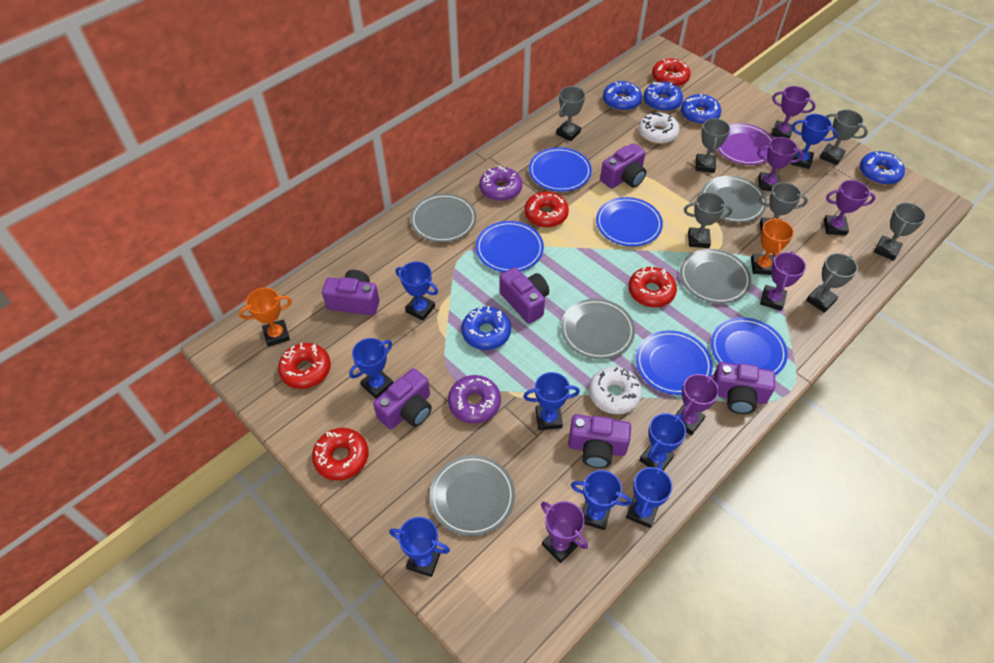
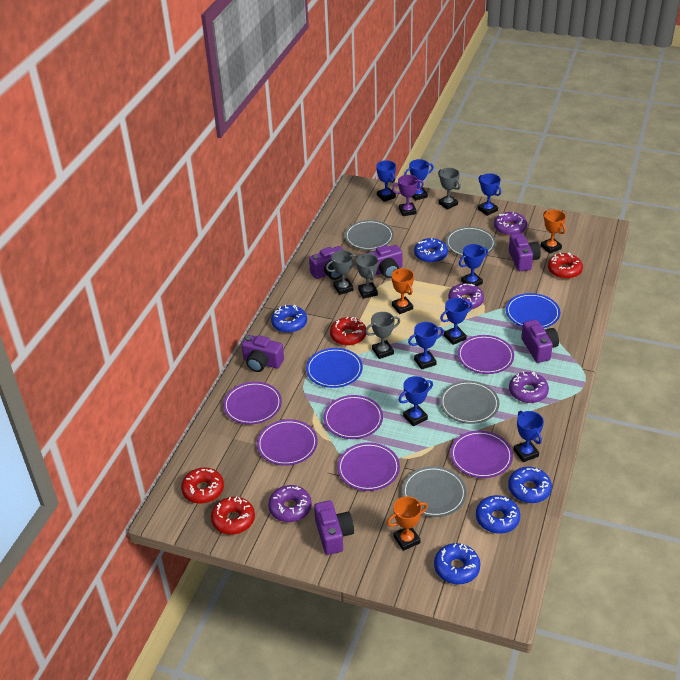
blue plate: [476,221,544,272] [529,147,592,192] [596,197,663,246] [636,330,713,395] [711,317,788,375] = 5 -> [306,348,363,388] [506,293,560,328] = 2
grey plate: [410,194,476,242] [430,455,515,536] [561,299,635,359] [680,249,751,304] [701,176,767,223] = 5 -> [345,220,394,250] [402,466,467,517] [440,381,499,424] [446,227,496,256] = 4
grey trophy: [556,86,585,141] [684,192,732,248] [696,118,730,173] [759,182,808,231] [806,253,858,313] [819,109,868,165] [874,203,926,261] = 7 -> [326,250,358,295] [356,254,378,299] [365,312,400,359] [438,168,461,210] = 4
orange trophy: [239,288,292,347] [751,217,794,275] = 2 -> [387,496,428,551] [391,268,414,314] [541,210,566,254] = 3
purple donut: [448,375,501,424] [479,166,522,201] = 2 -> [268,485,312,522] [448,283,484,310] [494,212,527,236] [509,371,549,403] = 4
purple plate: [717,123,773,165] = 1 -> [223,382,282,424] [257,419,318,466] [324,395,383,439] [337,442,400,491] [450,431,513,478] [457,335,514,374] = 6
purple trophy: [541,501,588,563] [675,374,719,435] [757,137,804,191] [760,251,806,311] [771,86,816,139] [824,180,876,236] = 6 -> [392,175,424,216] = 1
red donut: [278,343,331,389] [312,428,369,481] [524,192,569,227] [628,266,677,307] [652,58,691,87] = 5 -> [181,467,224,504] [211,496,255,535] [330,317,366,346] [548,253,583,279] = 4
white donut: [589,366,642,414] [638,112,680,144] = 2 -> none = 0

